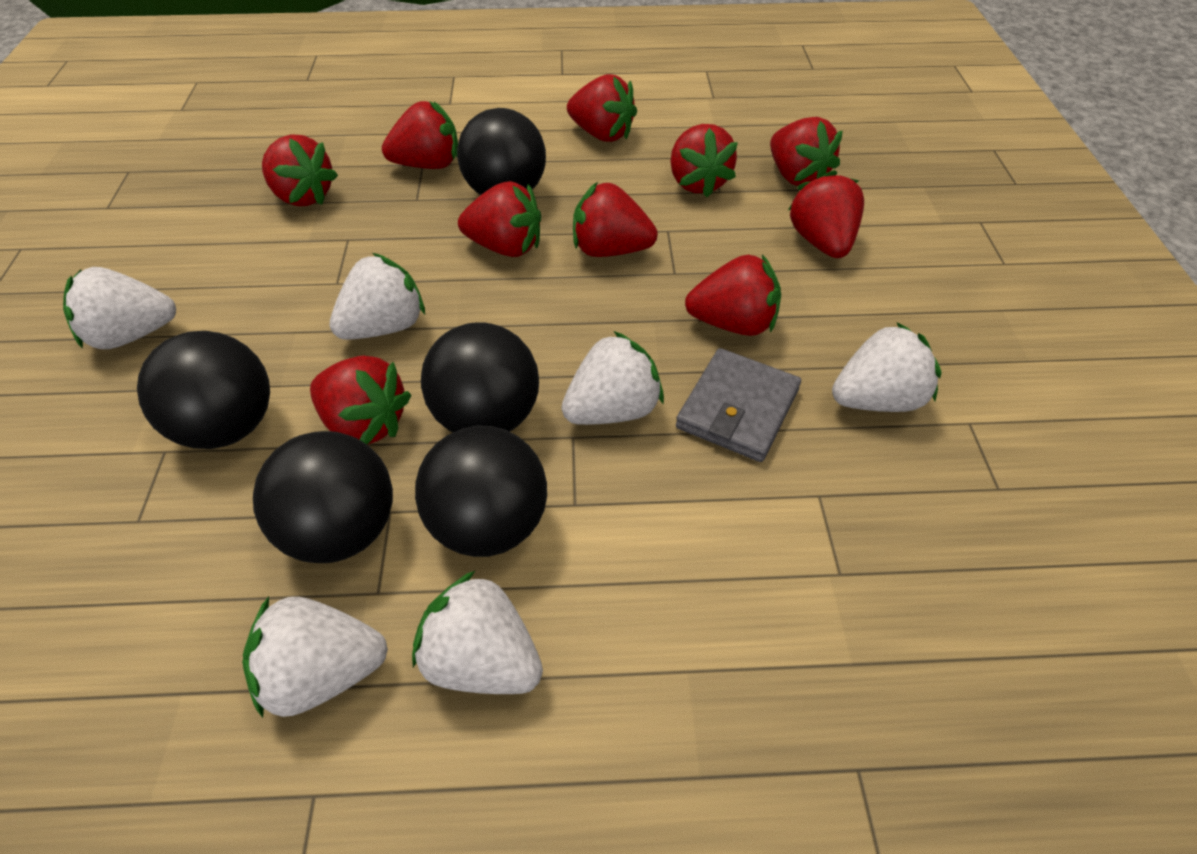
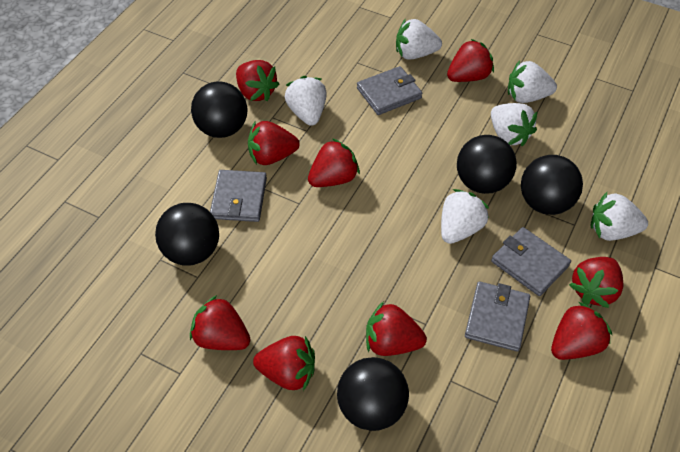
grey wallet: [676,348,801,462] = 1 -> [210,170,267,222] [357,66,422,115] [465,281,530,352] [491,227,571,296] = 4
red strawberry: [262,134,338,206] [310,356,411,445] [382,101,458,169] [458,181,541,257] [567,74,637,142] [573,182,658,257] [670,124,738,197] [685,255,781,336] [770,117,843,186] [788,170,864,258] = 10 -> [190,295,251,350] [236,60,280,101] [248,121,300,165] [253,336,315,391] [308,138,360,187] [366,301,427,356] [447,39,494,82] [551,302,612,360] [569,257,623,308] = 9

